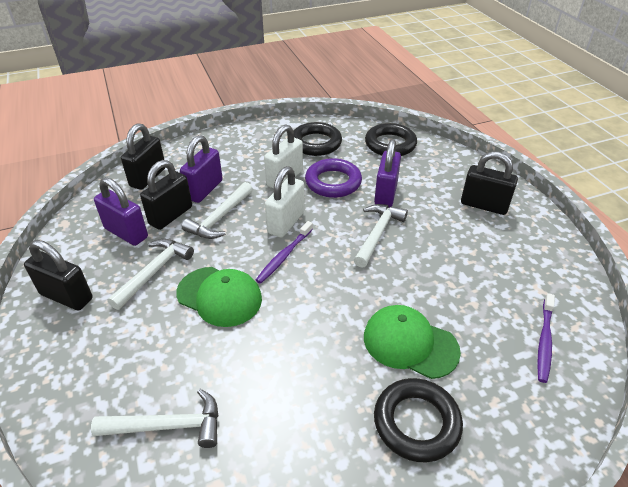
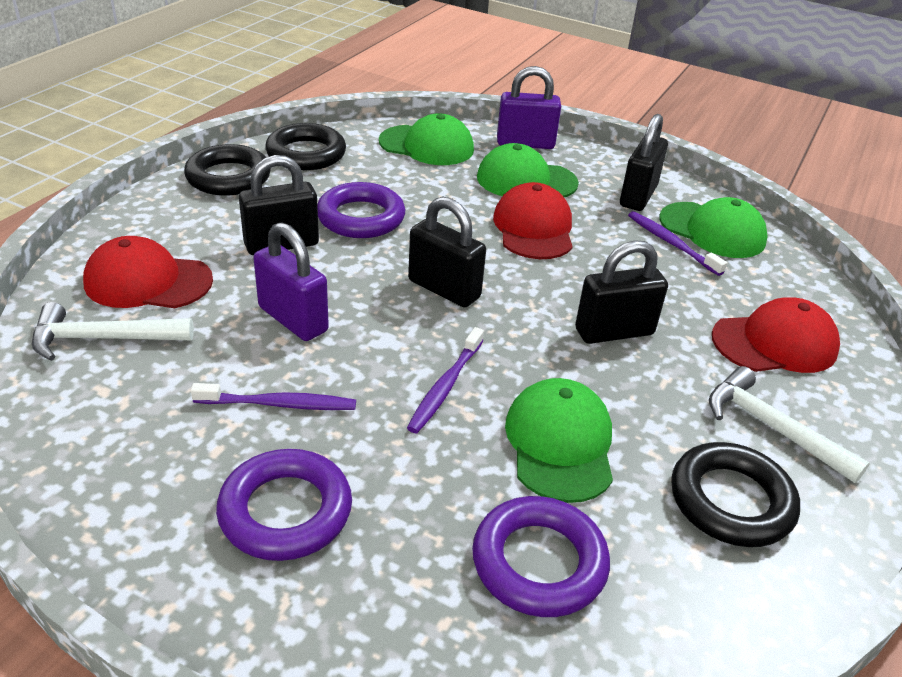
green cap: [176,267,262,327] [364,305,461,379] = 2 -> [379,113,474,165] [477,143,579,197] [505,378,613,503] [659,197,768,258] = 4
purple padlock: [94,177,148,246] [180,135,223,203] [374,139,401,208] = 3 -> [253,222,329,341] [497,66,561,149] = 2
purple ring: [305,158,362,198] = 1 -> [216,449,352,561] [317,182,405,238] [472,496,610,617] = 3
purple toothbrush: [256,221,313,283] [537,293,555,383] = 2 -> [191,383,356,410] [407,327,484,433] [628,211,727,276] = 3
red cap: none = 0 -> [83,236,213,308] [493,182,573,259] [712,297,840,373] = 3
white hammer: [91,389,218,448] [108,239,194,310] [182,182,253,239] [354,204,408,268] = 4 -> [32,302,194,361] [709,366,870,483] = 2
white padlock: [264,124,303,189] [265,166,305,237] = 2 -> none = 0

